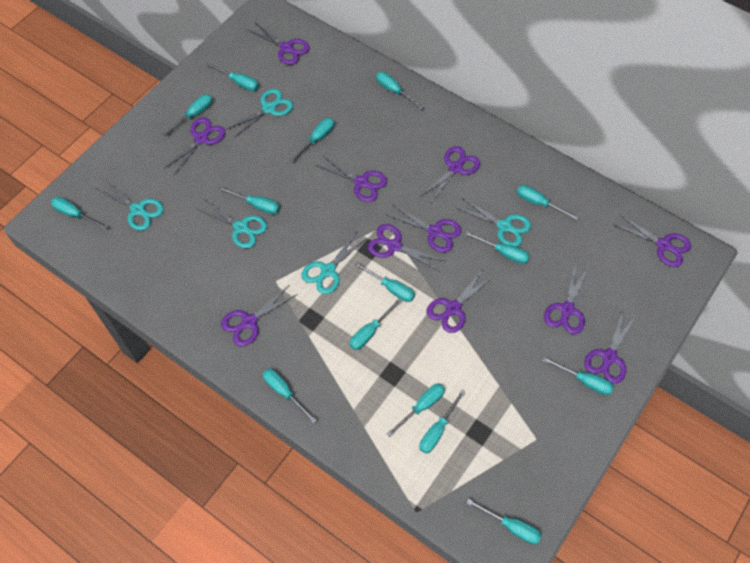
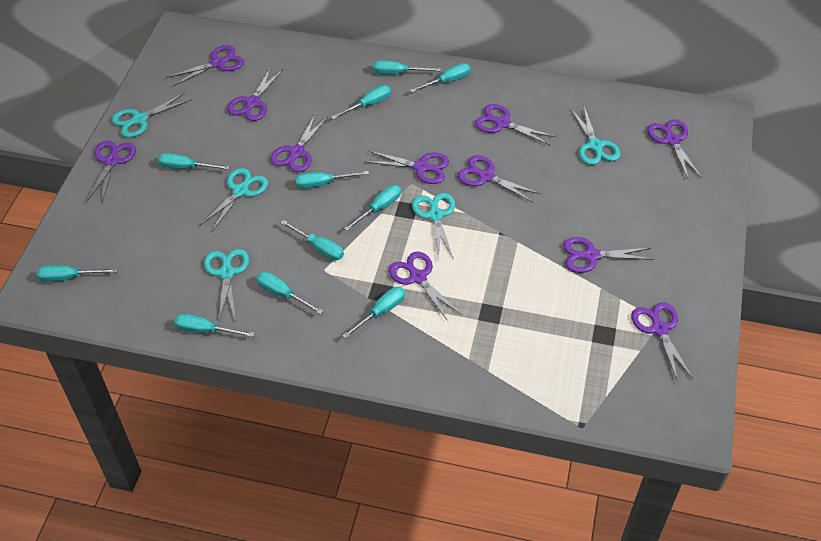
turquoise screwdriver: [51,197,108,230] [163,94,213,136] [206,62,259,91] [218,187,280,214] [263,368,317,424] [290,118,334,162] [349,298,402,350] [354,262,415,302] [376,72,424,110] [386,383,445,437] [419,390,465,454] [465,231,530,264] [466,498,542,544] [517,185,579,220] [543,357,614,395] = 15 -> [37,265,118,282] [158,153,230,170] [174,314,254,337] [256,272,323,314] [280,220,344,261] [295,171,369,189] [331,85,391,120] [342,287,405,339] [344,185,401,231] [373,60,441,74] [410,63,471,93] = 11

